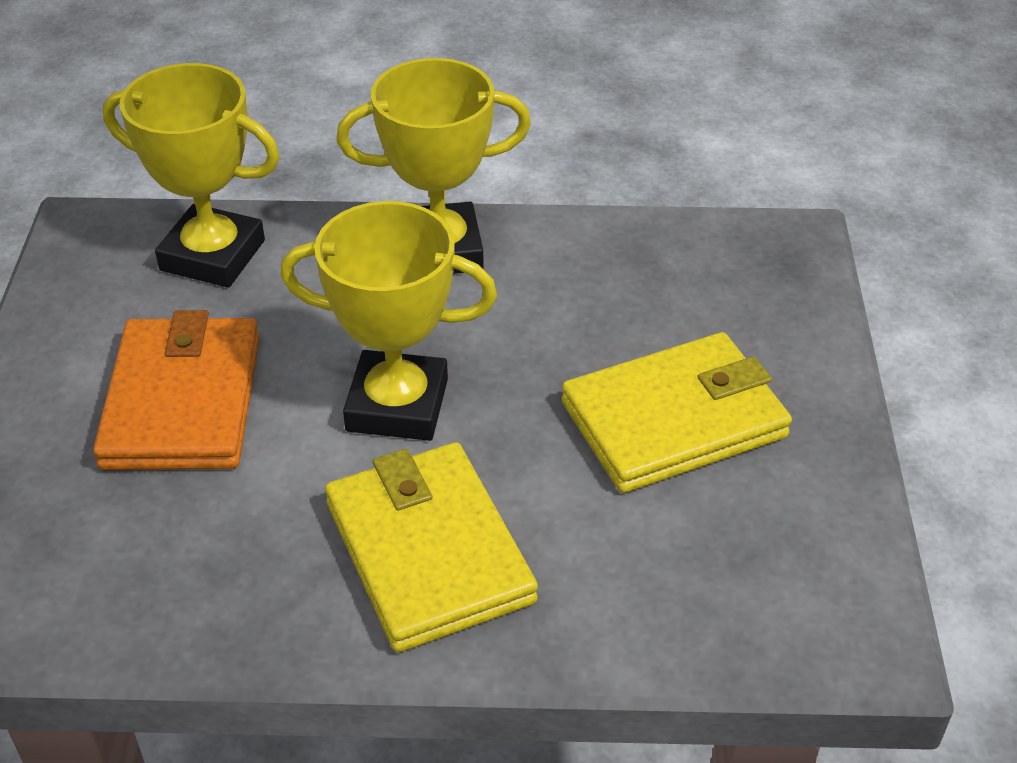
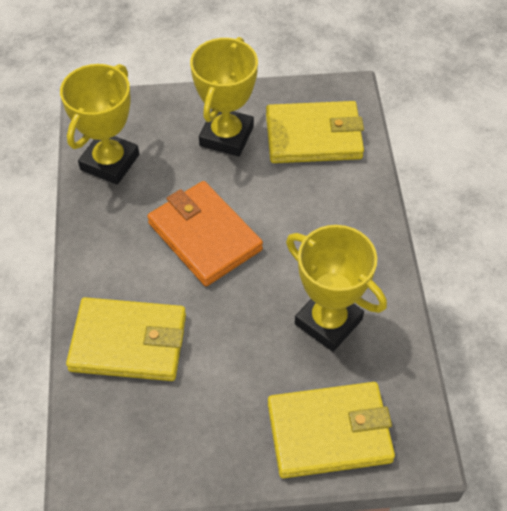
yellow wallet: [325,442,538,652] [562,332,792,493] = 2 -> [66,297,186,381] [266,101,364,163] [268,382,395,478] = 3

